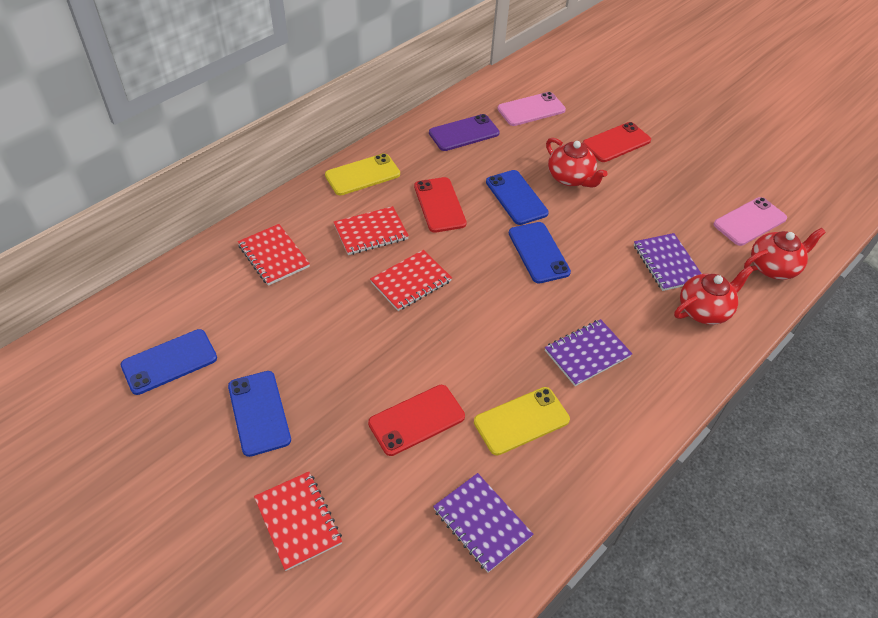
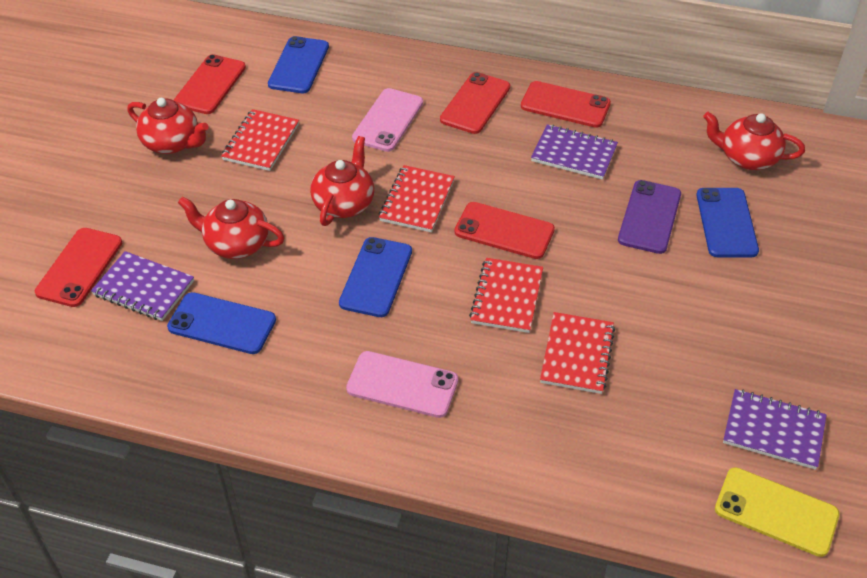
red phone: [368,385,465,456] [414,177,467,233] [582,122,651,162] = 3 -> [35,228,122,307] [173,54,246,114] [440,72,510,134] [455,202,555,259] [521,81,611,128] = 5
red teapot: [546,138,607,188] [674,266,754,325] [744,228,826,280] = 3 -> [127,98,209,154] [178,196,284,259] [310,136,374,226] [703,112,805,170] = 4
yellow phone: [325,153,400,195] [474,387,570,455] = 2 -> [715,467,840,557] = 1

